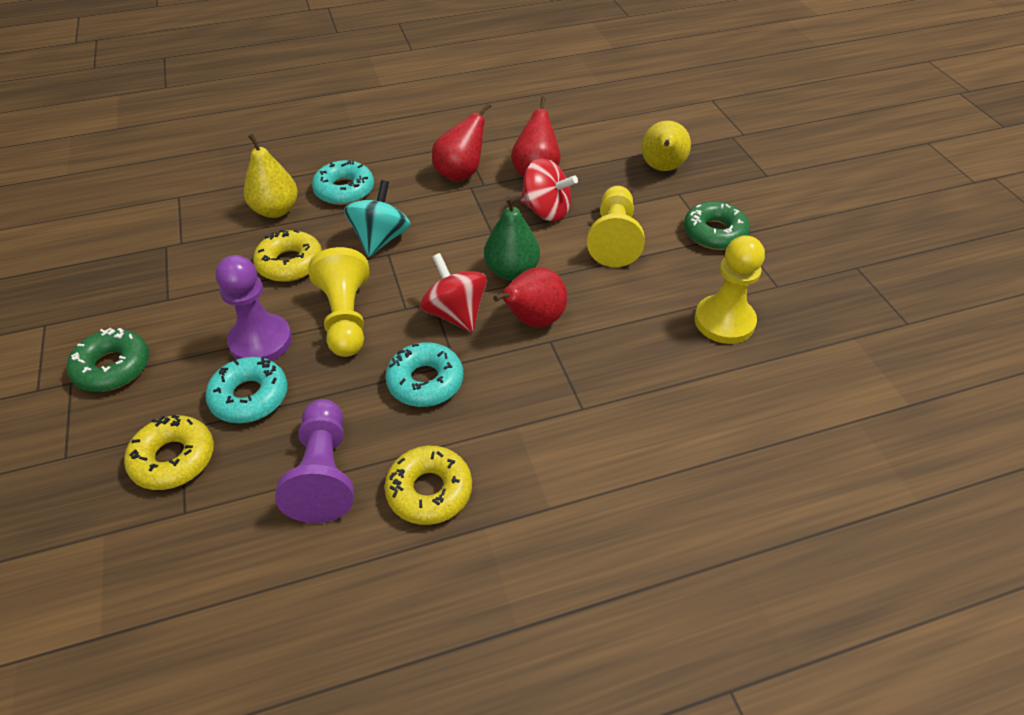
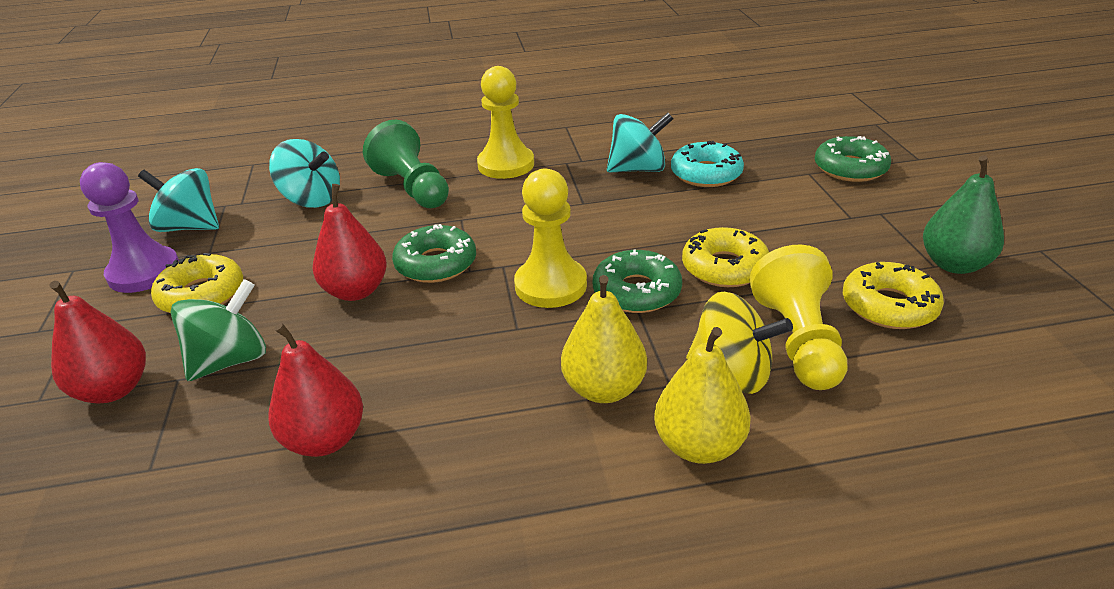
green donut: [67,328,149,392] [684,201,750,250] = 2 -> [392,224,476,283] [593,249,682,313] [815,136,891,182] = 3
green pawn: none = 0 -> [363,120,449,208] = 1
green spinning top: none = 0 -> [170,279,266,381] = 1
purple pawn: [216,255,292,361] [275,399,354,523] = 2 -> [80,162,179,293] = 1
red spinning top: [420,253,487,332] [520,158,578,222] = 2 -> none = 0
turquoise donut: [205,356,288,423] [312,160,374,205] [385,342,463,407] = 3 -> [671,141,744,187] = 1
turquoise spinning top: [344,180,410,257] = 1 -> [138,168,219,232] [269,139,340,208] [607,113,673,173] = 3
yellow spinning top: none = 0 -> [686,292,793,394] = 1

